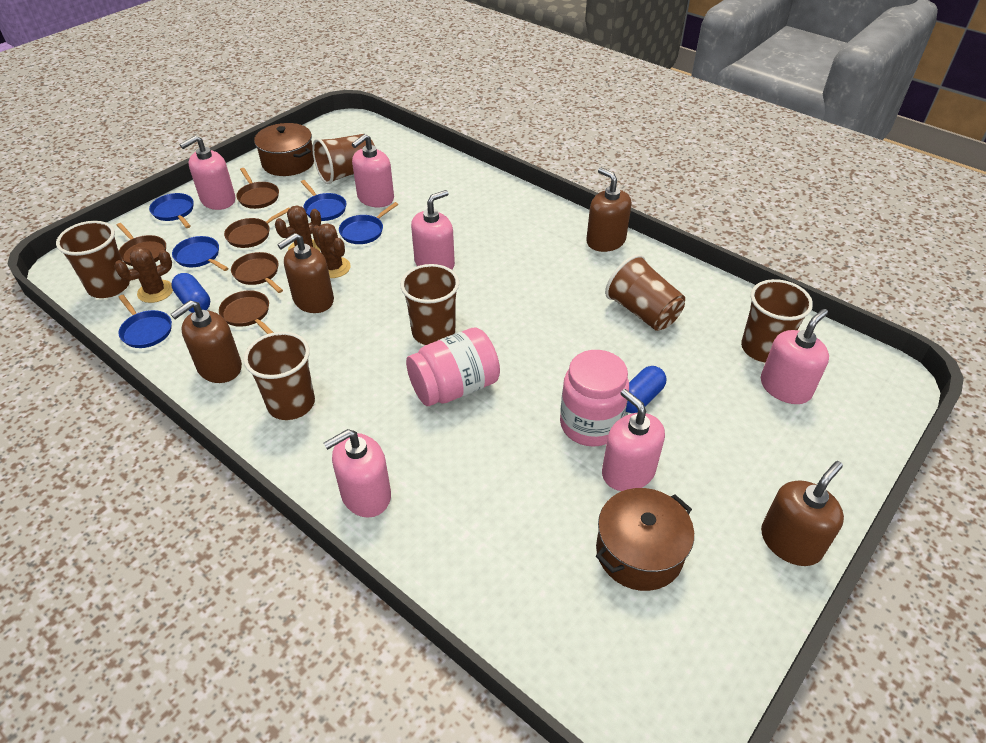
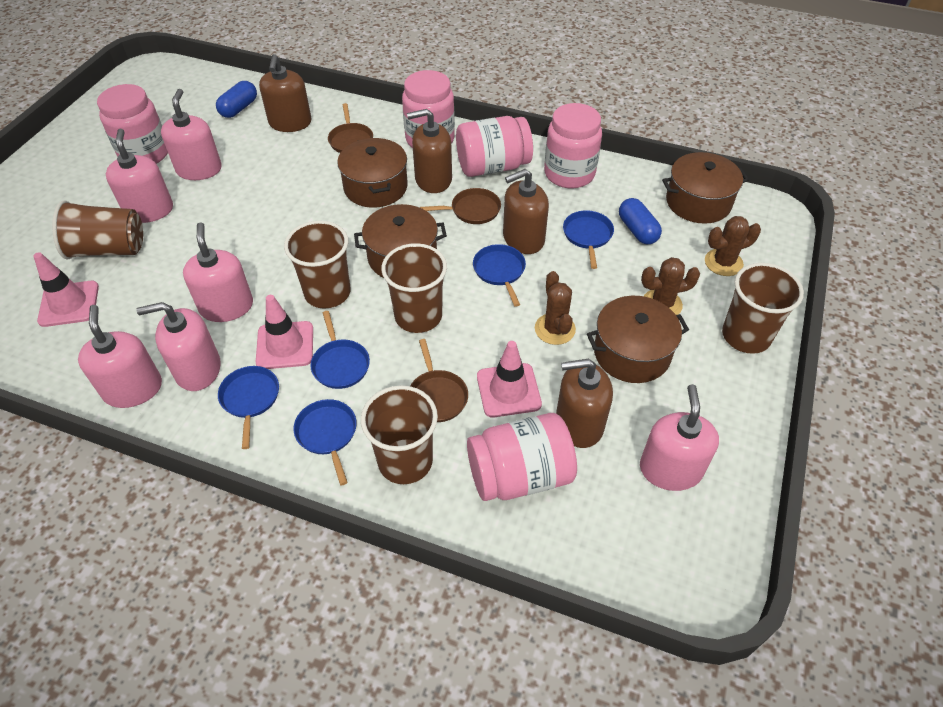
brown cup: [56,221,130,298] [244,332,315,420] [312,134,375,184] [400,264,459,345] [605,254,685,331] [741,279,813,363] = 6 -> [52,200,143,260] [284,221,351,308] [361,385,438,484] [381,243,447,333] [722,263,804,354] = 5
brown pan: [117,223,166,266] [219,290,274,334] [224,207,290,248] [231,252,283,293] [236,168,279,209] = 5 -> [328,103,373,153] [410,339,468,422] [420,188,501,224] = 3
brown pot: [254,123,314,176] [596,488,694,591] = 2 -> [337,138,408,208] [354,204,447,278] [587,296,689,383] [662,152,749,224] = 4
pink jar: [406,328,500,406] [560,350,629,447] = 2 -> [97,84,168,164] [402,70,455,148] [456,116,533,177] [467,413,577,501] [544,103,602,189] = 5
pink traffic cone: none = 0 -> [33,252,99,327] [256,295,313,369] [477,341,542,418] = 3

